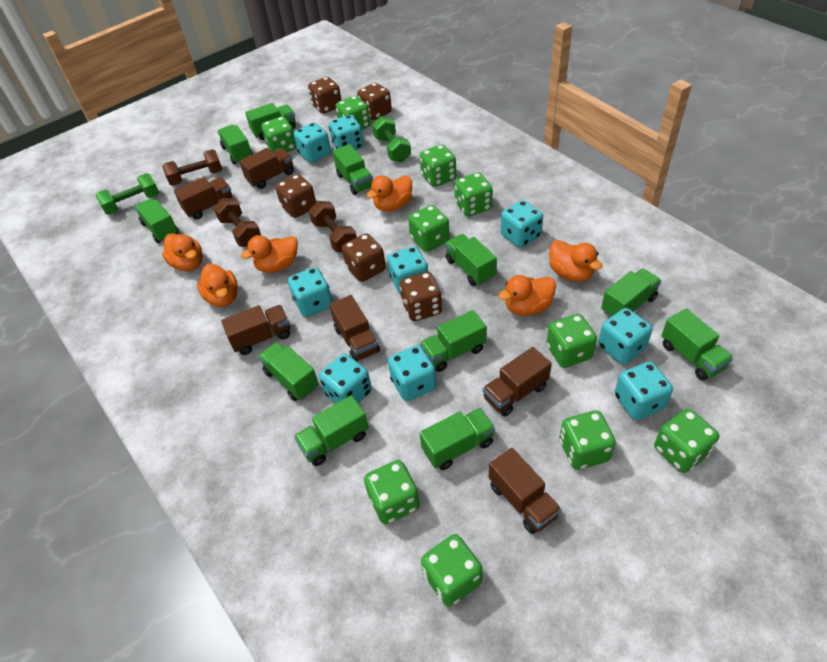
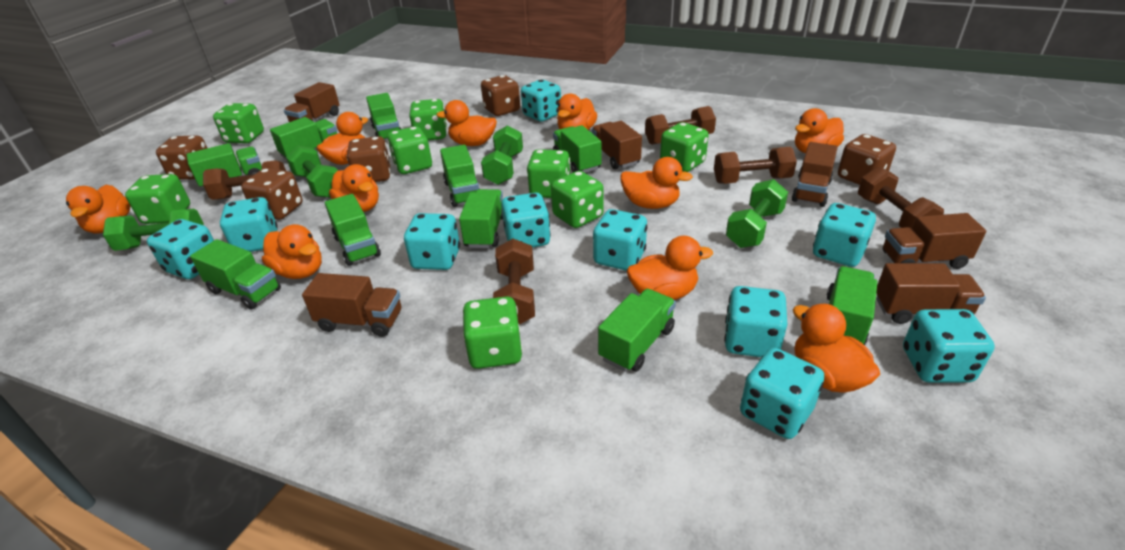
brown dumbbell: [162,149,222,186] [214,198,261,247] [309,201,357,252] = 3 -> [203,160,286,200] [493,239,535,325] [645,106,716,145] [714,147,797,184] [858,167,944,229] = 5
green dice: [261,116,296,152] [336,96,370,130] [364,460,420,524] [408,205,450,252] [420,144,456,187] [421,534,483,607] [454,172,493,217] [546,314,597,368] [559,410,616,470] [654,409,719,473] = 10 -> [125,174,190,224] [213,103,264,143] [387,126,432,174] [409,99,447,140] [463,296,523,369] [527,149,570,198] [551,171,604,228] [660,122,709,172] = 8
green dumbbell: [96,173,159,215] [372,116,411,163] = 2 -> [103,209,204,251] [286,145,338,198] [481,125,523,185] [726,179,788,248] = 4
green truck: [135,198,179,243] [218,125,253,165] [245,103,296,140] [258,342,319,401] [294,395,369,466] [332,144,373,195] [420,310,487,372] [420,408,495,470] [445,234,497,286] [601,268,662,317] [661,308,733,381] = 11 -> [186,143,262,189] [190,239,281,310] [270,117,337,160] [325,194,381,266] [366,93,401,140] [440,145,480,207] [459,189,503,248] [553,125,602,173] [598,289,676,372] [827,266,877,345] = 10
orange duck: [162,233,203,271] [197,264,238,307] [241,235,298,273] [366,175,412,212] [498,275,556,316] [549,240,602,282] = 6 -> [66,185,130,234] [262,224,322,279] [317,112,368,165] [329,164,379,212] [436,100,497,146] [557,93,597,130] [620,157,693,209] [627,236,713,300] [793,304,880,393] [795,108,844,154] = 10
turquoise dice: [288,267,332,317] [294,123,331,163] [319,354,372,403] [329,115,364,150] [388,246,428,294] [388,345,436,401] [501,200,543,248] [598,308,653,364] [614,362,673,420] = 9 -> [147,219,214,279] [220,197,278,252] [404,213,460,270] [501,193,551,247] [521,80,561,122] [593,209,647,271] [724,286,787,357] [740,348,824,439] [813,203,876,267] [903,309,995,383] = 10

